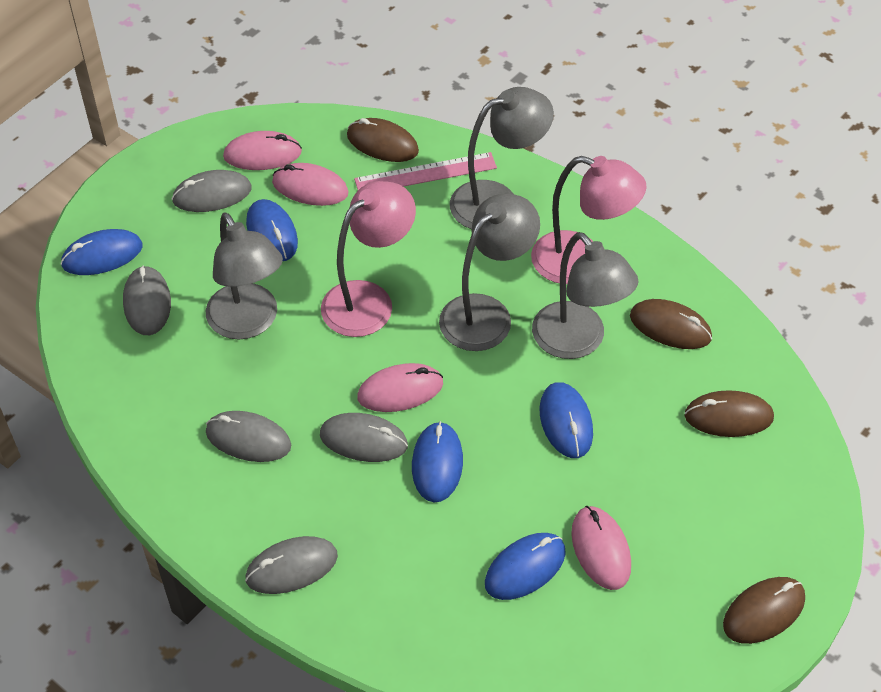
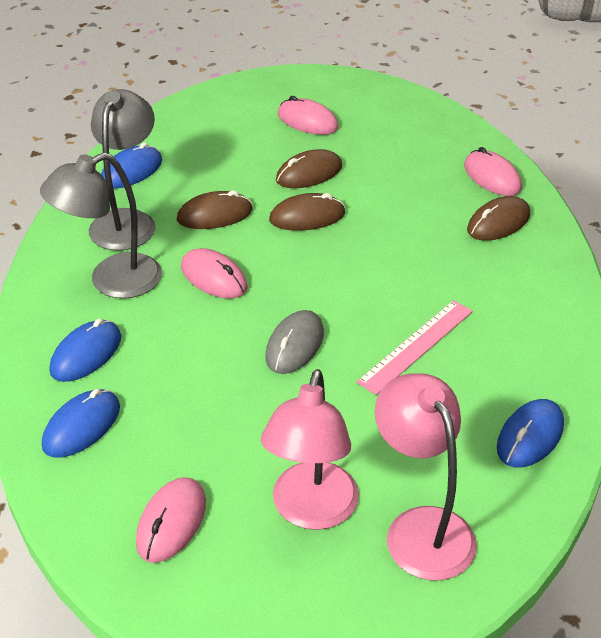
blue mouse: [61,229,143,275] [246,199,298,261] [412,421,463,502] [485,533,566,600] [540,382,593,458] = 5 -> [42,389,120,457] [49,318,121,382] [101,143,162,189] [497,399,564,468] = 4
grey lamp: [206,212,283,340] [439,194,540,351] [450,87,554,229] [532,232,639,359] = 4 -> [40,153,162,299] [89,89,155,251] = 2
grey mouse: [123,265,171,335] [172,170,252,212] [206,411,291,462] [245,536,338,594] [320,413,408,462] = 5 -> [265,310,324,374] = 1

